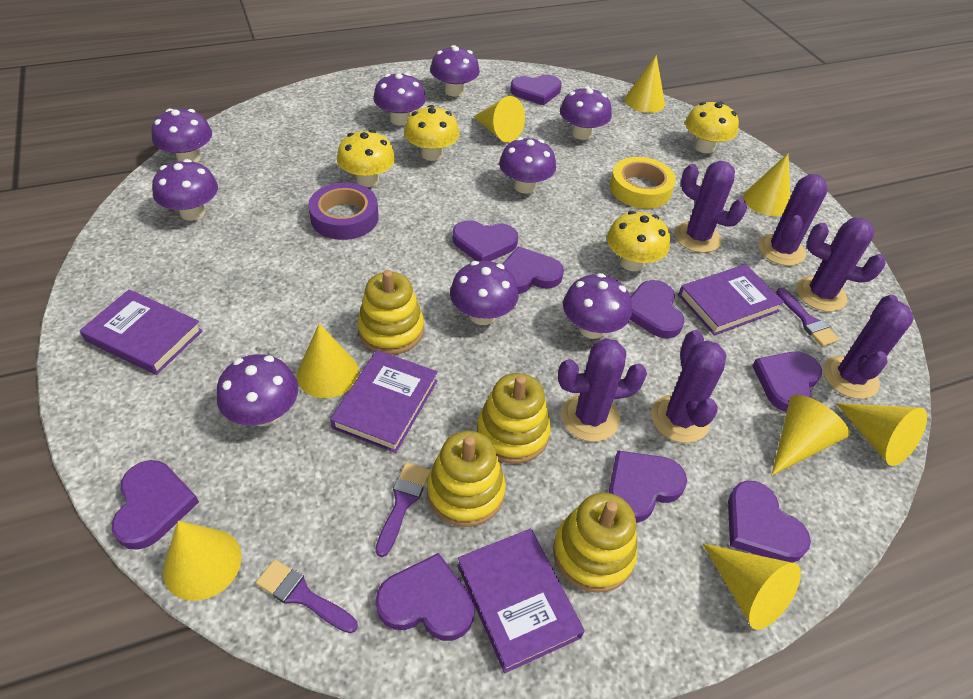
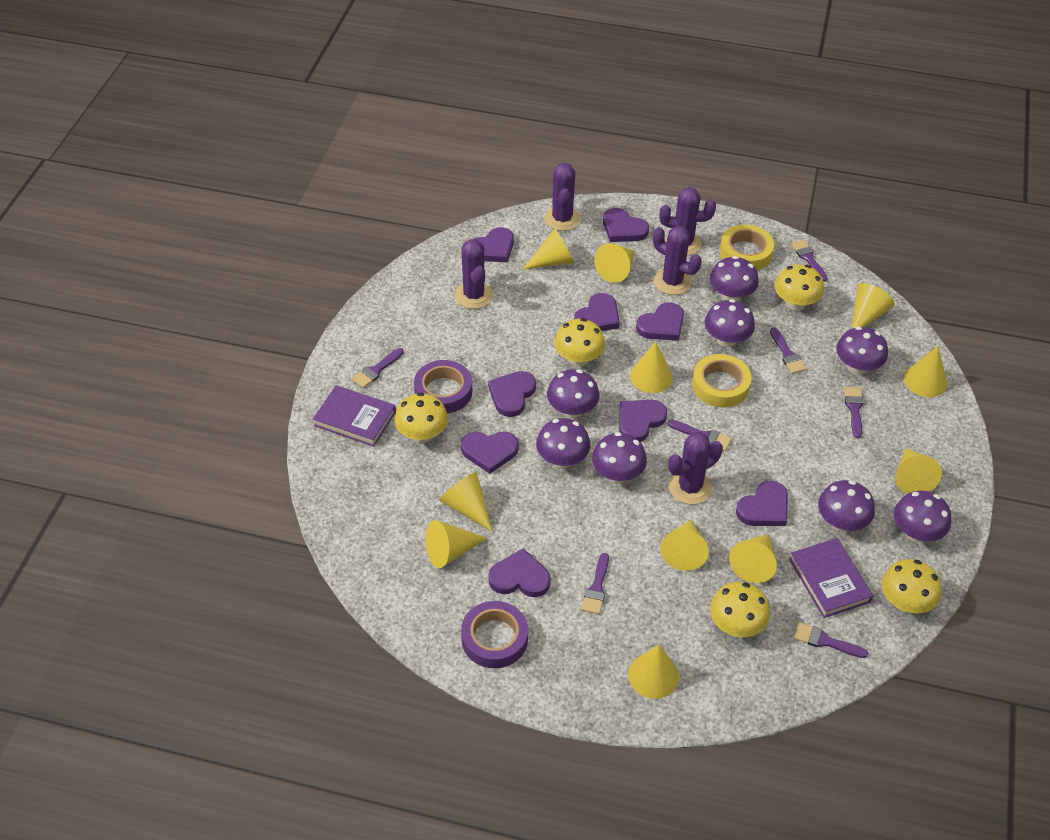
purple book: [80,289,203,375] [330,350,438,453] [457,529,584,673] [678,264,784,336] = 4 -> [313,385,396,447] [789,538,873,618] = 2
purple brush: [256,559,358,633] [375,462,430,557] [776,288,840,347] = 3 -> [352,348,404,388] [581,553,609,614] [668,419,732,451] [770,327,806,374] [791,240,827,282] [794,622,868,658] [844,387,864,438] = 7
purple cactus: [558,338,647,442] [651,330,726,443] [675,161,747,253] [758,174,828,266] [796,218,886,312] [823,295,914,399] = 6 -> [455,239,493,309] [544,163,581,231] [653,226,702,295] [659,187,716,256] [668,432,723,505] = 5
purple mushroom: [151,109,212,162] [152,159,218,221] [217,354,298,427] [373,73,426,126] [430,45,480,97] [450,261,519,325] [499,137,556,194] [560,86,612,140] [563,273,632,339] = 9 -> [536,418,590,468] [547,369,599,418] [592,432,647,483] [705,299,755,347] [710,256,759,301] [818,480,875,532] [836,326,888,375] [894,491,951,542] = 8
purple tape: [308,182,379,240] = 1 -> [414,360,472,414] [461,601,528,668] = 2
yellow cone: [163,521,242,601] [297,324,359,398] [473,96,525,143] [625,55,665,113] [703,543,801,630] [744,153,790,216] [772,395,850,475] [836,403,927,466] = 8 -> [425,520,487,568] [439,472,492,531] [523,228,574,270] [594,243,634,283] [628,644,679,699] [630,342,673,393] [660,520,709,571] [729,534,777,583] [852,283,895,329] [895,448,942,494] [904,346,947,397] = 11
yellow mushroom: [337,130,395,187] [404,105,460,161] [607,211,670,271] [685,101,739,153] = 4 -> [394,392,448,443] [554,318,605,366] [710,582,770,637] [774,264,824,311] [882,559,941,613] = 5
yellow stacking toy: [358,270,424,355] [427,431,506,527] [477,373,551,464] [553,493,637,593] = 4 -> none = 0
yellow tape: [610,157,676,209] = 1 -> [692,354,752,408] [720,225,774,270] = 2

